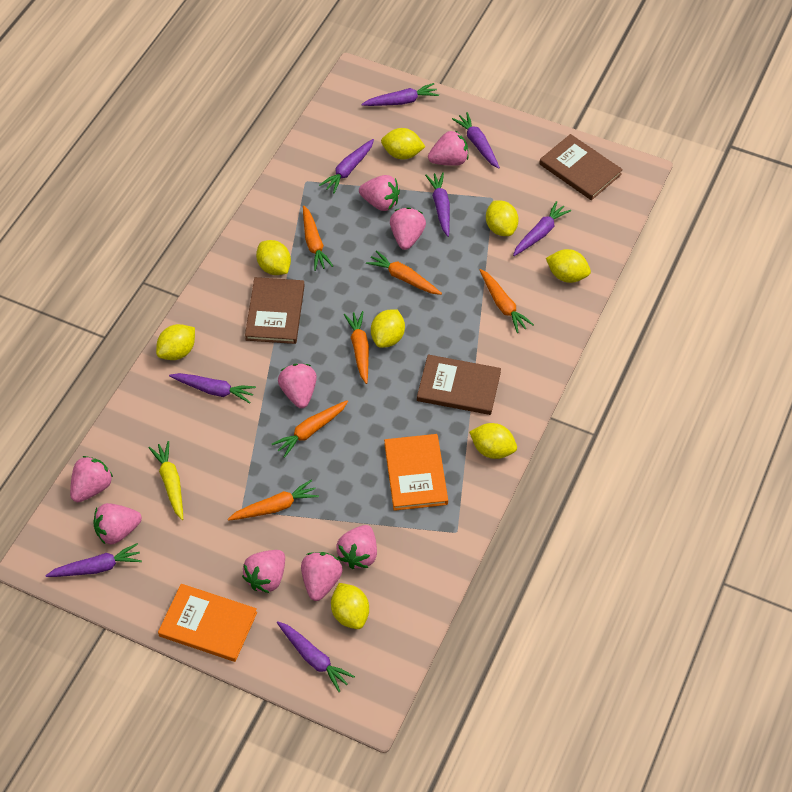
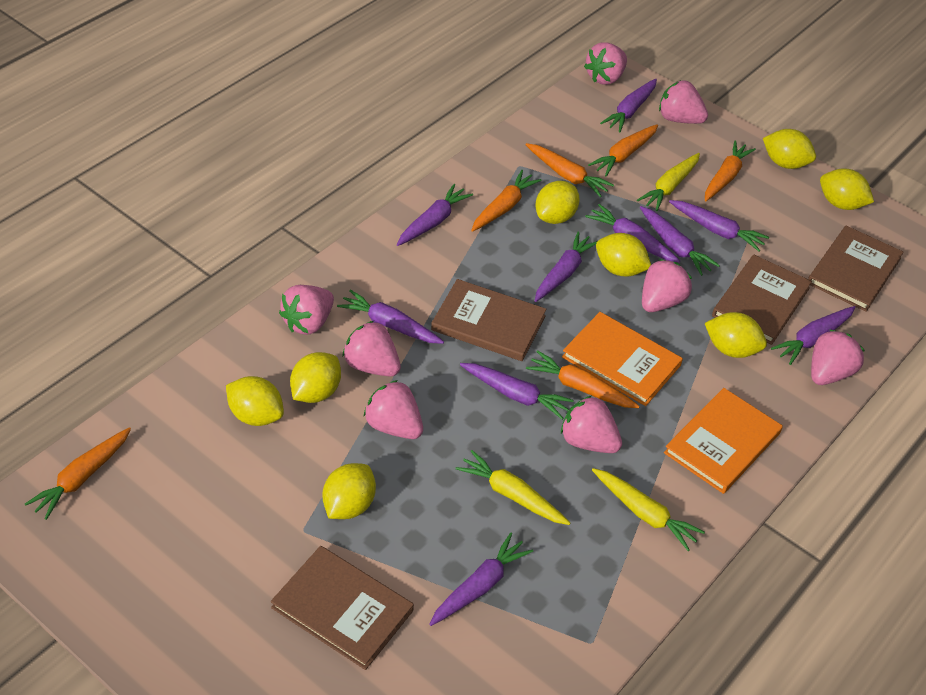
brown book: [245,277,305,344] [417,354,501,415] [539,134,623,200] = 3 -> [271,546,414,670] [431,279,547,361] [712,255,812,345] [808,226,904,312] = 4
pink strawberry: [70,456,113,502] [93,503,142,544] [242,550,285,593] [278,364,317,408] [301,552,343,601] [336,525,377,569] [359,175,400,211] [390,207,426,250] [428,130,468,166] = 9 -> [279,285,334,335] [342,320,401,376] [364,380,423,439] [561,395,622,453] [584,42,627,85] [642,259,692,312] [659,80,708,124] [811,329,865,385] = 8
purple carrot: [45,543,142,577] [169,373,256,403] [277,621,355,692] [319,139,374,193] [361,83,439,106] [425,172,450,237] [452,112,500,169] [513,201,571,256] = 8 -> [337,290,444,344] [397,184,473,246] [429,533,533,626] [460,363,574,420] [535,232,597,302] [585,204,680,263] [600,79,657,132] [640,206,720,276] [669,200,769,251] [771,306,856,365] = 10
yellow carrot: [149,441,183,520] = 1 -> [456,450,570,525] [592,468,705,551] [637,153,700,211] = 3

